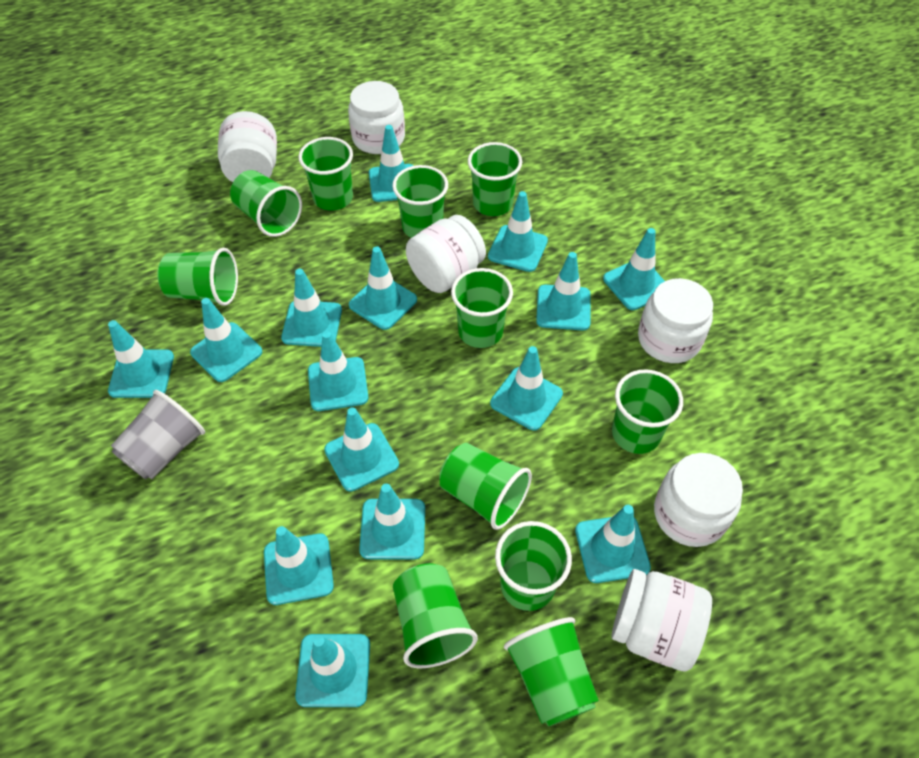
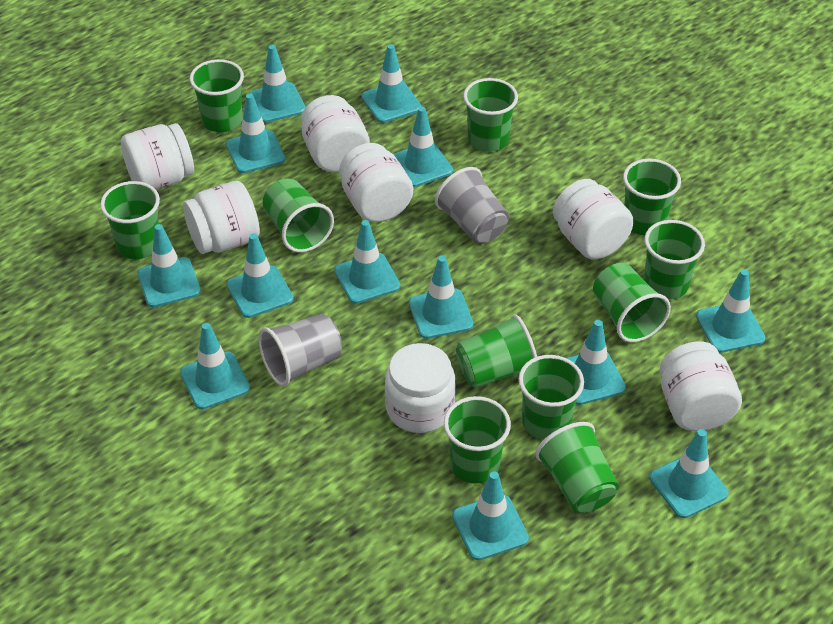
grey cup: [111,390,205,479] = 1 -> [258,314,342,387] [435,167,509,243] = 2
turquoise traffic cone: [108,320,174,398] [190,298,262,382] [264,526,334,605] [281,269,342,347] [295,634,370,707] [308,331,368,411] [324,407,399,492] [349,246,417,330] [359,484,425,560] [369,125,414,202] [488,191,548,272] [490,346,563,430] [536,252,591,331] [575,505,651,583] [603,228,665,310] = 15 -> [137,224,201,307] [180,323,250,409] [226,93,285,173] [227,234,293,318] [249,45,306,123] [334,220,400,304] [362,44,421,123] [393,107,453,187] [409,256,473,339] [452,471,529,560] [567,320,626,405] [649,429,728,518] [696,269,766,353] = 13
white jar: [218,111,277,182] [348,81,405,154] [406,215,486,293] [612,569,712,672] [638,278,713,363] [654,453,743,547] = 6 -> [121,123,194,190] [183,181,260,254] [301,95,370,172] [339,143,413,222] [385,343,456,433] [553,179,634,259] [660,341,742,431] = 7

